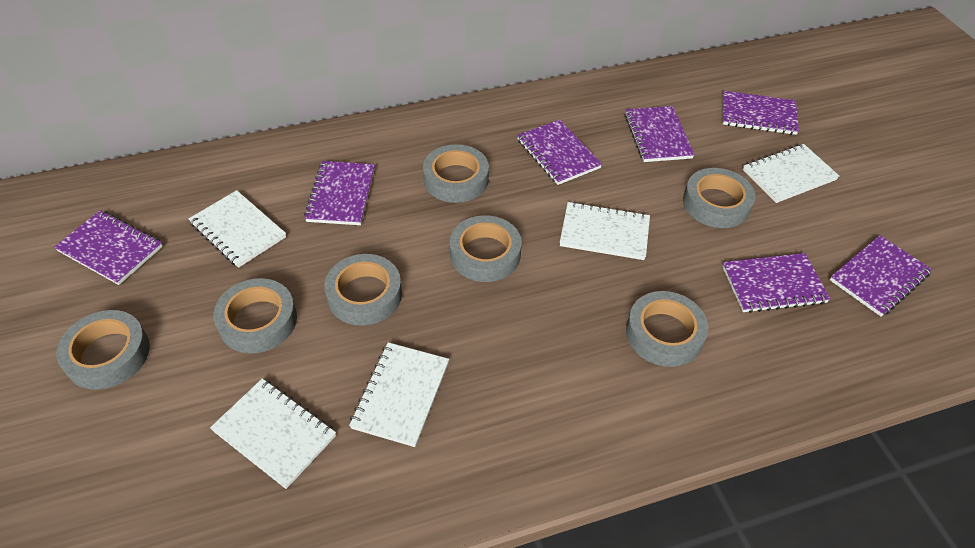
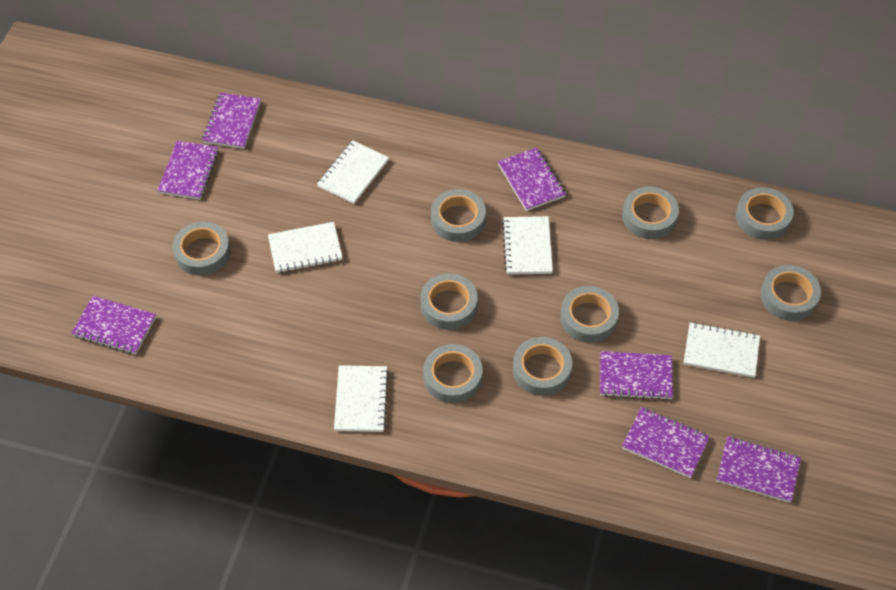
grey tape: [56,310,150,390] [213,278,297,353] [324,254,402,326] [423,144,489,203] [450,215,522,282] [626,291,708,367] [683,168,755,228] = 7 -> [173,221,231,276] [420,274,478,330] [423,344,483,403] [431,189,486,242] [513,337,572,396] [560,286,619,343] [622,186,679,239] [736,187,794,240] [760,265,821,321] = 9

